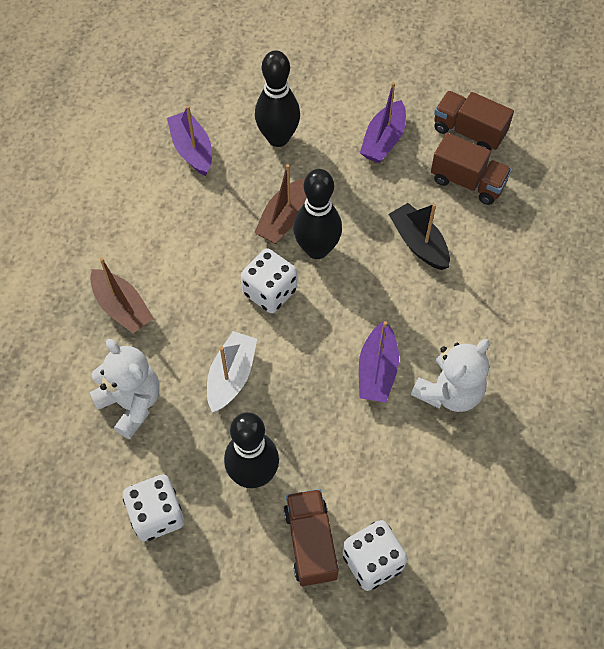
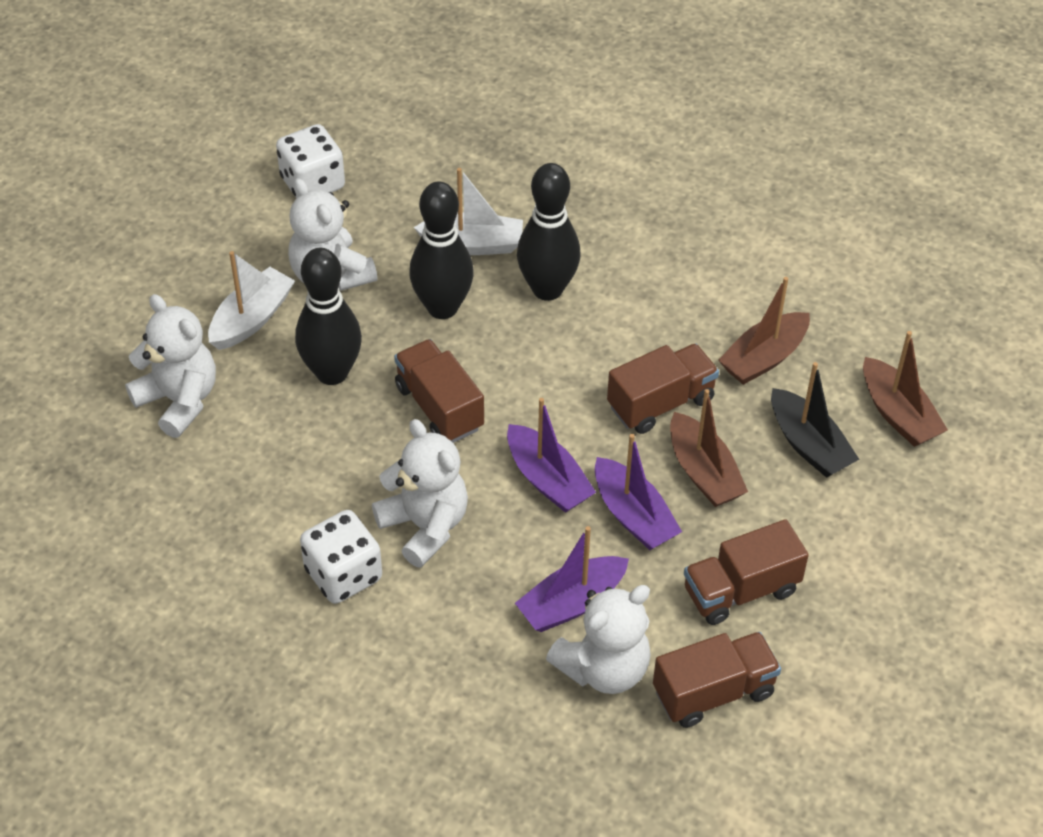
brown boat: [90,258,154,334] [254,164,307,244] = 2 -> [670,389,748,507] [718,277,810,385] [863,331,948,447] = 3
brown truck: [284,489,339,586] [431,133,512,205] [434,91,514,150] = 3 -> [394,339,484,443] [607,343,719,434] [653,632,781,728] [684,519,809,625] = 4
white boat: [207,331,257,413] = 1 -> [208,251,295,350] [414,168,523,255] = 2
white dice: [123,474,184,542] [241,248,297,313] [342,520,407,591] = 3 -> [276,124,345,198] [300,510,382,604] = 2
white teddy bear: [90,339,160,439] [411,339,489,412] = 2 -> [125,294,216,438] [288,178,378,291] [372,419,468,568] [546,585,651,694] = 4

